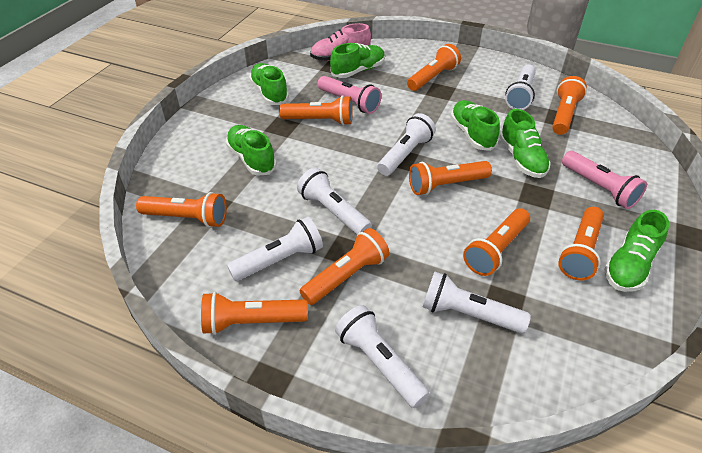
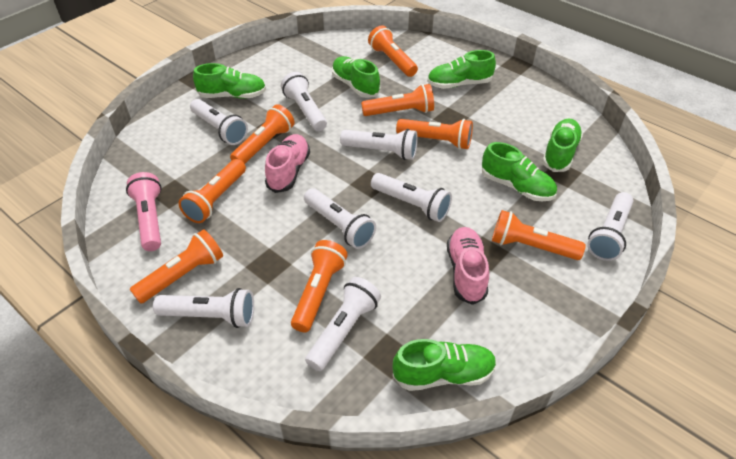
orange flashlight: [136,192,227,228] [201,292,308,335] [279,95,353,125] [300,228,390,305] [407,44,461,91] [409,161,492,195] [463,208,530,276] [552,76,587,135] [558,207,604,280] = 9 -> [130,229,223,304] [179,159,246,223] [230,104,295,164] [291,240,348,332] [361,84,434,116] [368,26,418,77] [396,119,473,149] [492,210,586,260] = 8
pink flashlight: [317,76,381,114] [562,151,647,209] = 2 -> [126,172,162,251] = 1
pink shoe: [310,23,371,61] = 1 -> [265,134,310,193] [447,227,489,305] = 2
white flashlight: [227,217,323,281] [297,168,372,235] [335,305,430,408] [377,113,436,176] [423,271,531,333] [505,64,536,110] = 6 -> [153,288,254,328] [190,99,248,145] [281,72,327,131] [304,188,376,249] [305,277,381,371] [340,129,418,160] [371,173,452,222] [587,192,633,261] = 8

